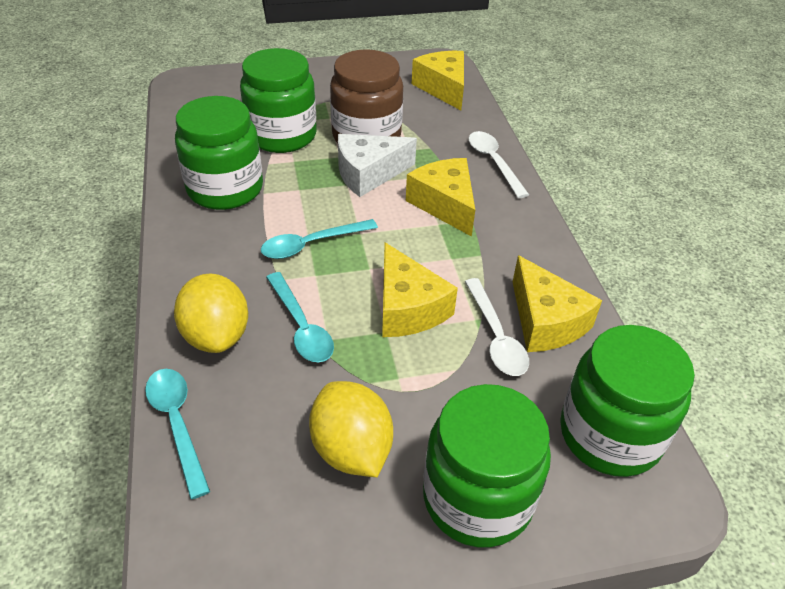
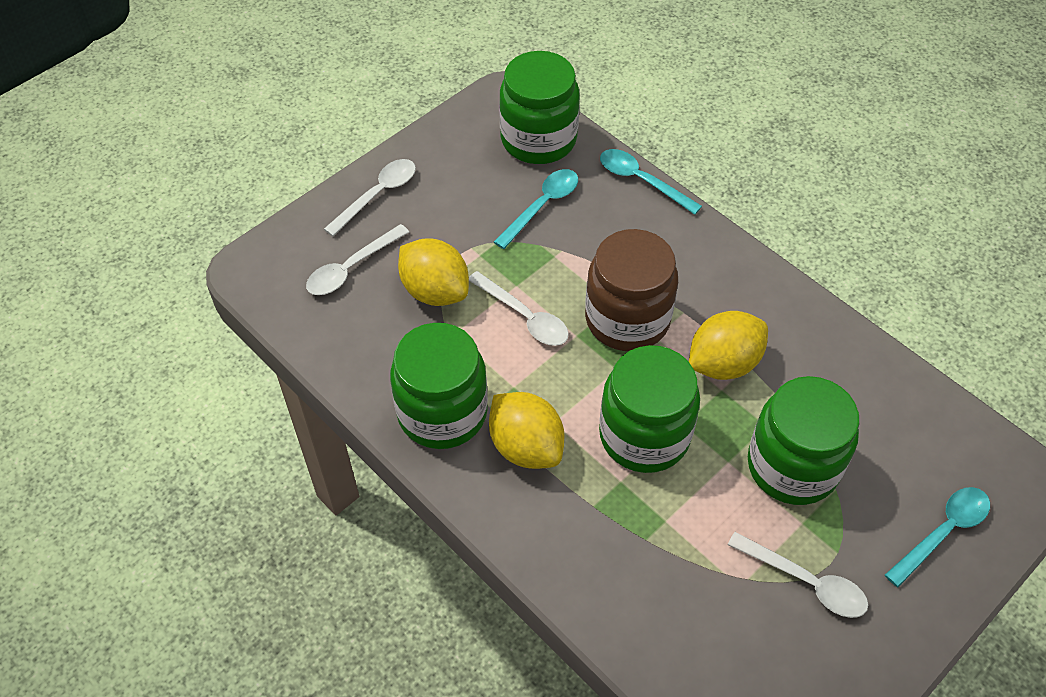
white cheese: [338,134,417,197] = 1 -> none = 0
white spoon: [465,278,529,376] [469,131,529,198] = 2 -> [306,224,409,295] [324,159,416,236] [469,271,569,346] [727,532,868,618] = 4
yellow cheese: [382,242,458,337] [406,158,475,237] [412,51,464,110] [513,255,602,352] = 4 -> none = 0
yellow lemon: [174,273,248,353] [309,381,393,477] = 2 -> [398,238,469,306] [489,392,564,469] [689,311,768,380] = 3

